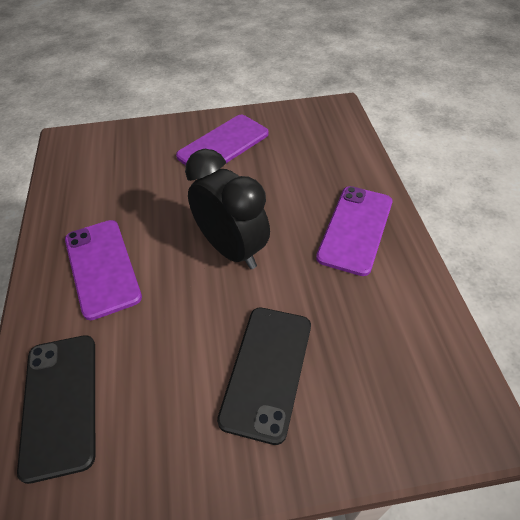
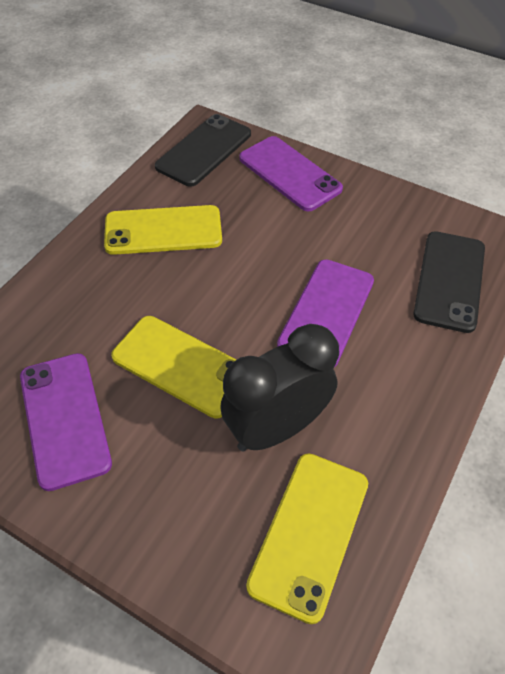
yellow phone: none = 0 -> [104,205,222,255] [111,316,236,418] [246,454,368,624] = 3

